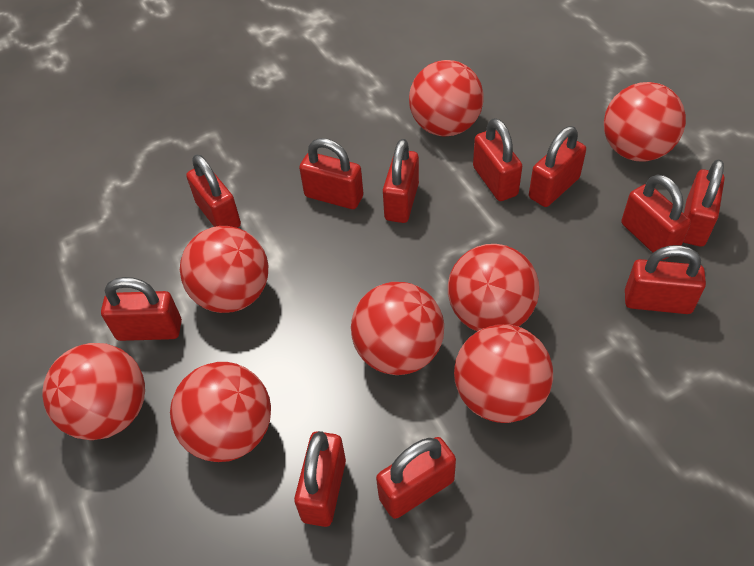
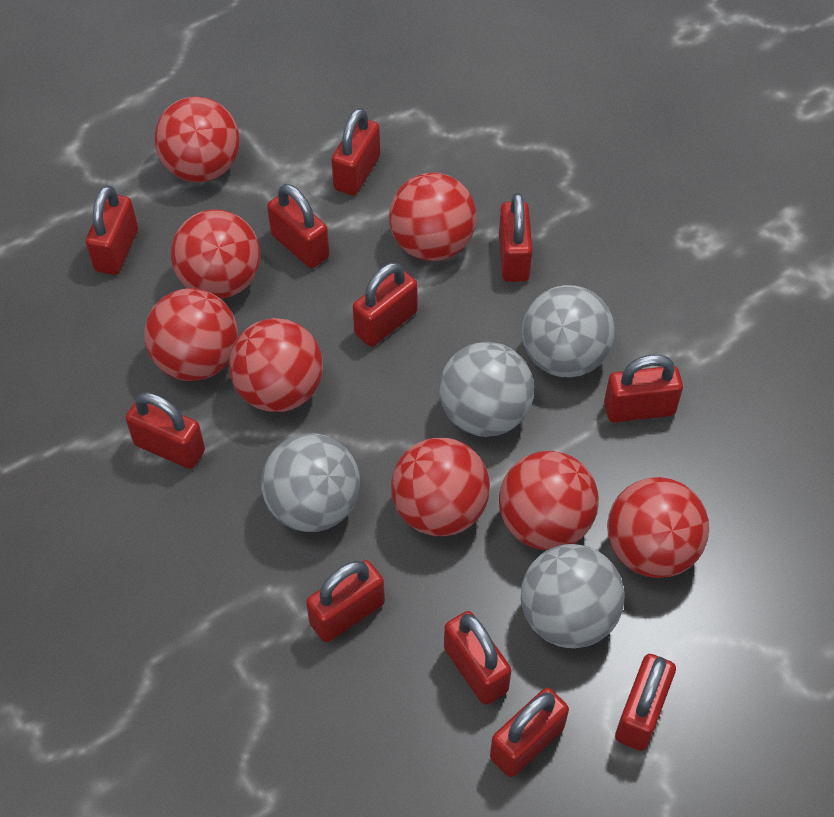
grey ball: none = 0 -> [261,433,360,532] [439,342,534,437] [521,544,625,648] [522,285,615,378] = 4

